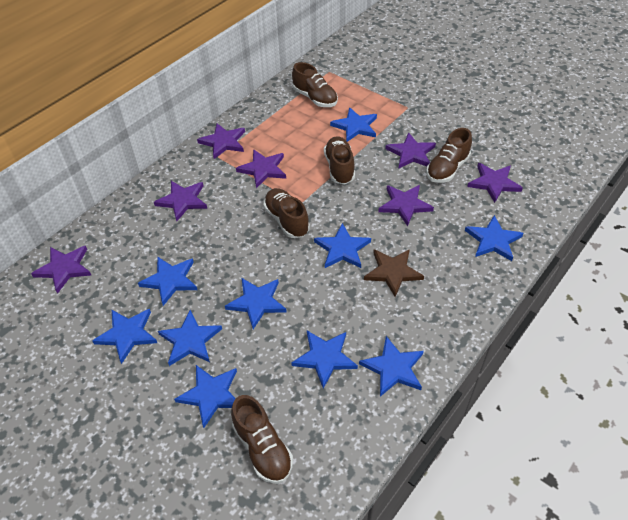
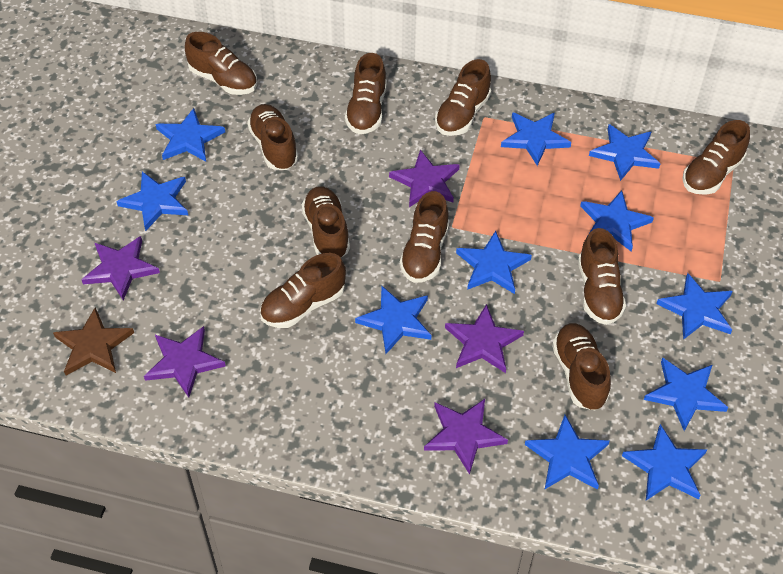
blue star: [92,309,157,364] [138,256,197,306] [158,310,222,366] [174,365,237,428] [225,278,287,329] [291,331,358,389] [314,223,371,268] [330,107,377,142] [359,336,424,397] [465,215,523,261] = 10 -> [116,172,188,231] [156,108,225,162] [355,286,432,354] [456,231,532,294] [501,112,571,166] [525,415,610,490] [580,190,654,252] [589,124,660,181] [622,424,707,500] [644,357,728,431] [656,273,733,340] = 11
brown shoe: [231,395,293,484] [263,188,310,238] [292,62,338,107] [324,136,355,185] [426,128,472,183] = 5 -> [185,32,257,95] [247,104,298,170] [260,253,346,328] [301,186,350,258] [345,53,387,134] [400,191,449,283] [435,59,491,136] [552,323,611,410] [578,228,626,325] [683,120,750,195] = 10
purple star: [31,246,91,293] [154,181,207,221] [197,123,245,159] [236,149,286,188] [378,185,434,226] [385,132,436,168] [467,163,523,203] = 7 -> [82,236,160,300] [144,326,226,398] [389,150,460,207] [424,399,508,475] [445,304,524,373] = 5

